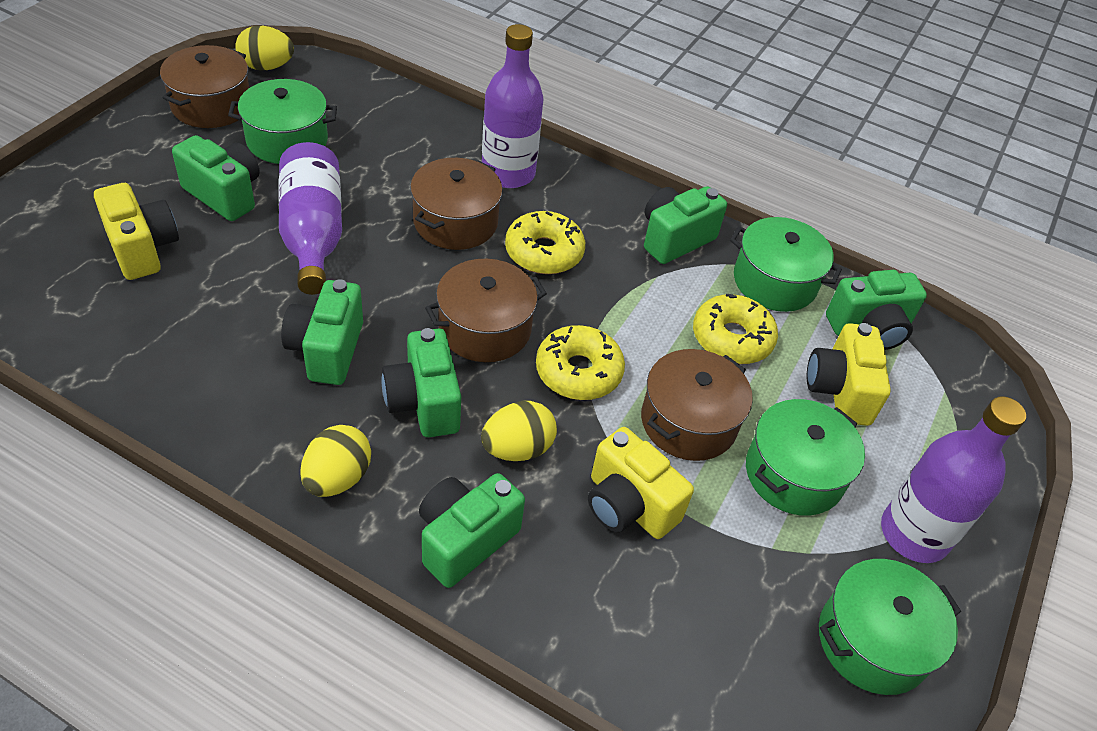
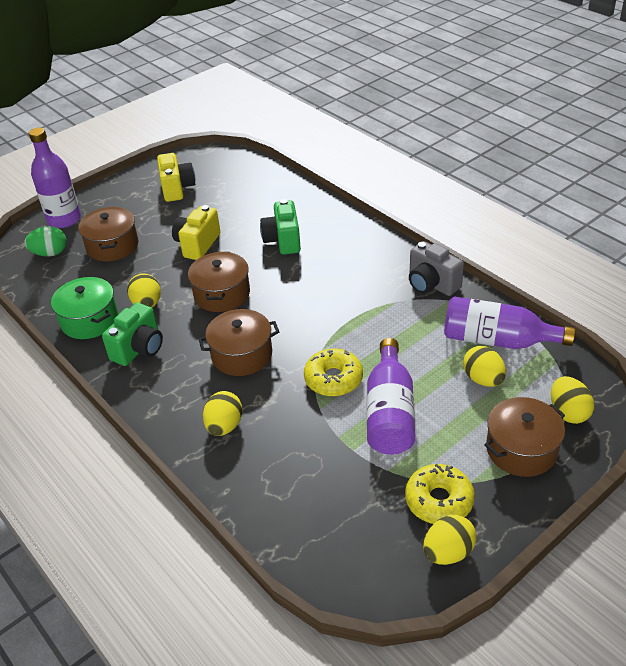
green camera: [172,135,260,221] [281,279,363,385] [382,328,461,437] [419,473,525,588] [644,186,727,264] [826,270,927,350] = 6 -> [102,302,163,366] [260,199,301,255] = 2
green egg: none = 0 -> [24,226,67,257] = 1
green pot: [228,79,337,164] [730,217,842,312] [746,399,865,516] [819,559,961,695] = 4 -> [51,277,118,339] = 1
grey camera: none = 0 -> [409,241,464,296] = 1
yellow camera: [94,183,179,280] [588,427,694,539] [807,323,891,426] = 3 -> [157,153,195,202] [172,205,220,260] = 2
yellow donut: [505,211,585,274] [536,325,625,400] [693,294,778,364] = 3 -> [304,349,363,396] [405,464,475,524] = 2
yellow egg: [235,26,294,70] [300,425,371,497] [481,401,557,461] = 3 -> [127,273,161,308] [203,391,242,436] [423,515,476,565] [463,346,506,387] [551,376,594,424] = 5

